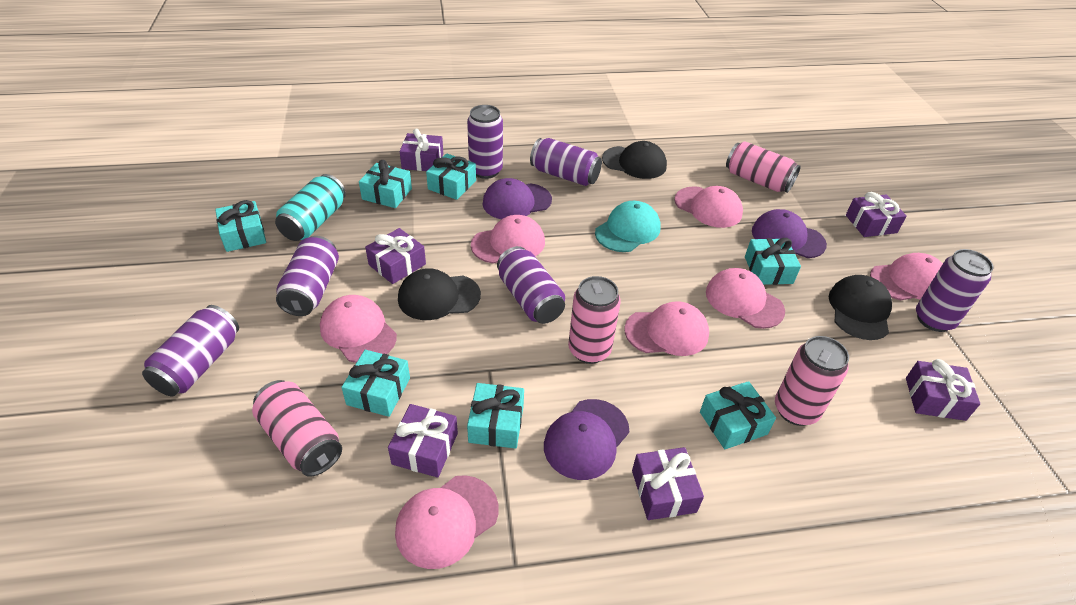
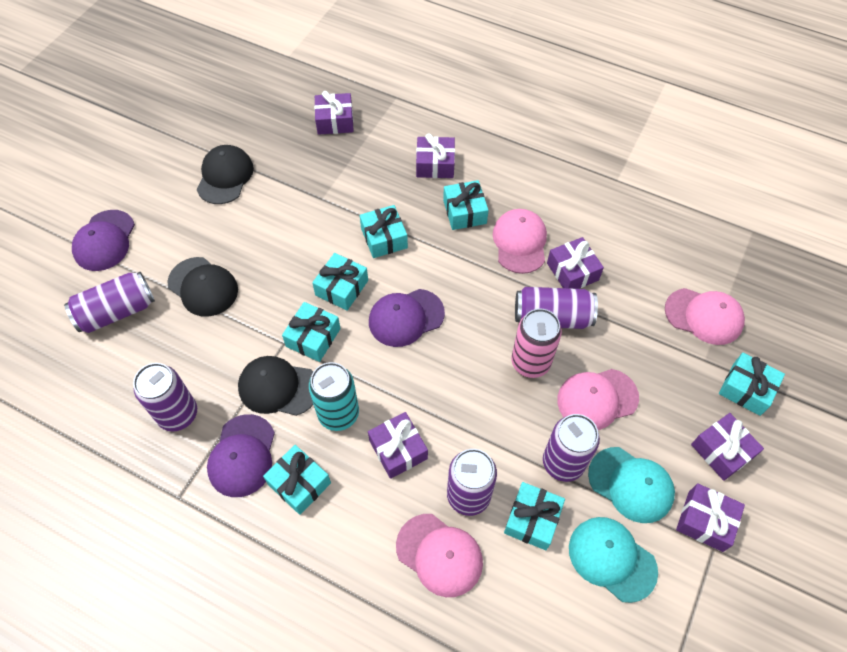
pink can: [252,380,342,477] [568,276,621,364] [726,141,801,193] [775,336,849,426] = 4 -> [511,308,562,378] = 1
pink cap: [320,295,397,363] [395,475,498,569] [471,215,545,264] [624,301,709,356] [674,186,743,228] [706,268,785,329] [870,253,943,301] = 7 -> [396,514,483,597] [493,209,547,274] [557,369,639,430] [665,288,745,345] = 4
purple can: [142,305,239,396] [276,236,339,316] [467,105,503,179] [497,246,565,324] [530,138,602,186] [916,249,994,332] = 6 -> [64,272,155,333] [133,363,197,431] [447,449,497,516] [515,287,598,329] [543,414,600,482] = 5
turquoise cap: [595,201,660,252] = 1 -> [569,517,658,603] [588,447,675,523] = 2

